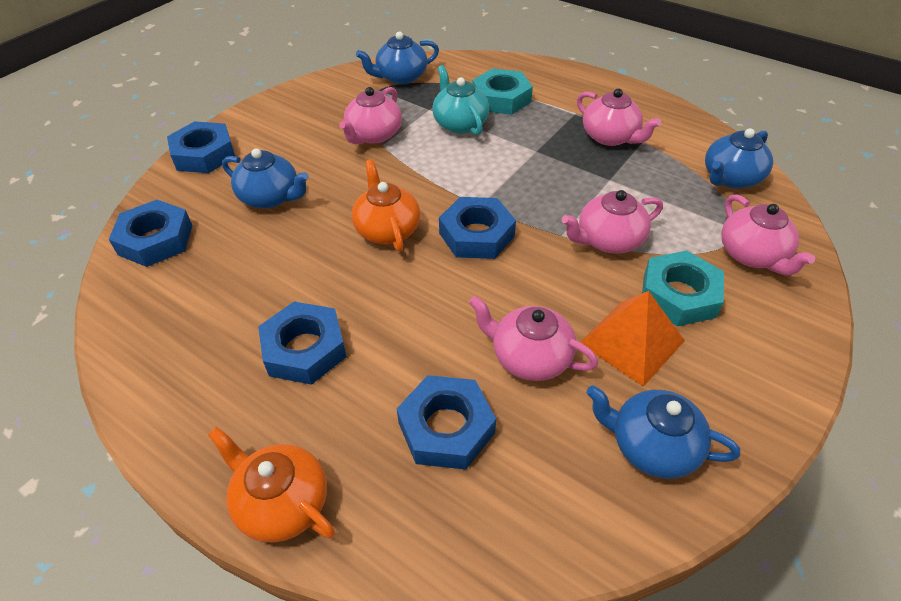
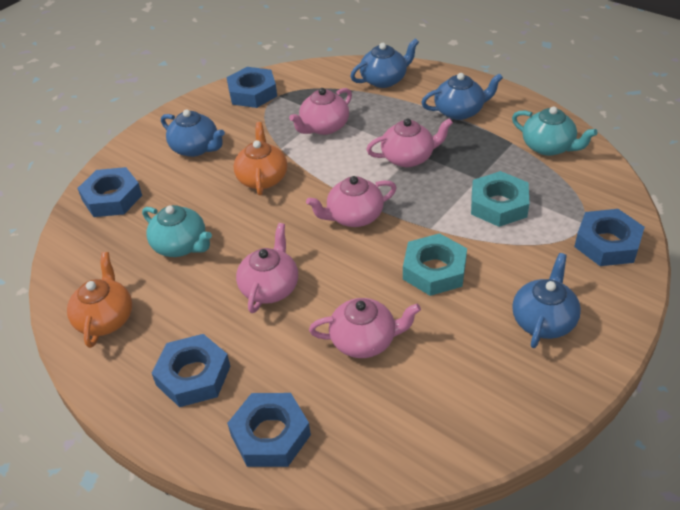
orange pyramid: [580,291,685,387] = 1 -> none = 0
turquoise teapot: [432,65,490,135] = 1 -> [142,205,212,257] [512,106,598,156] = 2

